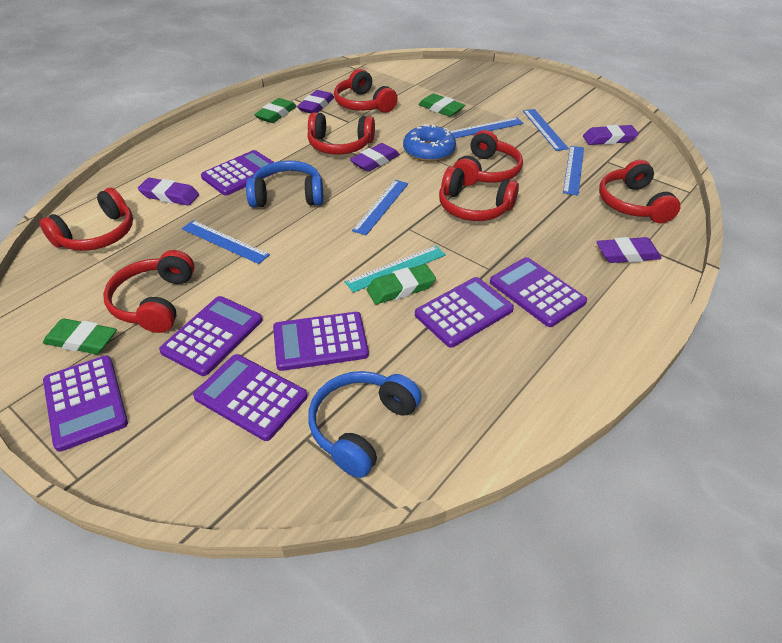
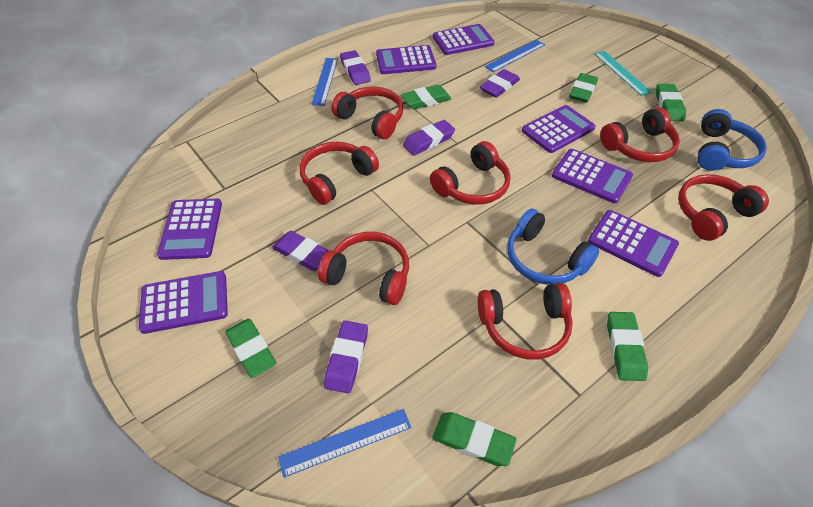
blue donut: [403,124,456,162] = 1 -> none = 0
blue ruler: [182,220,270,264] [352,180,408,235] [449,117,524,138] [523,109,569,151] [563,146,584,196] = 5 -> [278,409,411,478] [311,58,338,106] [484,40,545,72] = 3
green eraser: [43,318,117,354] [254,98,297,123] [367,264,436,304] [418,93,465,117] = 4 -> [225,319,276,378] [401,85,451,109] [432,412,517,466] [569,73,598,103] [607,312,648,381] [656,84,686,121] = 6

